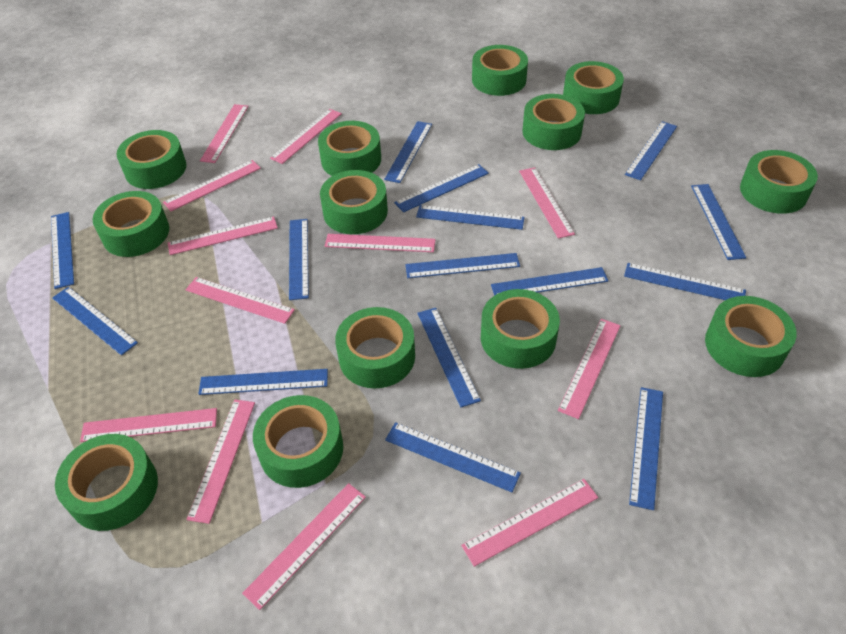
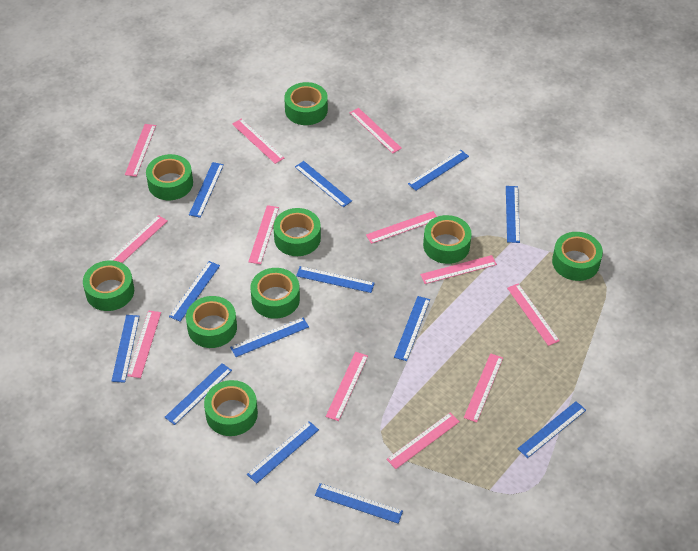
blue ruler: [51,212,74,289] [52,287,138,355] [198,369,328,395] [289,219,309,300] [384,121,432,183] [385,422,521,492] [394,164,489,212] [405,253,520,278] [416,205,525,230] [417,308,481,407] [491,267,608,296] [624,263,746,300] [625,121,677,180] [629,387,663,510] [691,184,746,260] = 15 -> [111,315,139,383] [164,363,232,425] [169,261,220,322] [189,162,224,218] [230,318,309,357] [247,421,319,484] [295,161,352,207] [296,266,375,293] [315,483,403,523] [394,296,430,361] [408,150,469,191] [506,186,520,243] [517,401,586,458] = 13
green tape: [55,434,158,531] [93,191,169,257] [117,130,186,189] [253,395,343,488] [318,121,381,176] [320,170,388,234] [335,307,415,388] [472,45,528,96] [481,289,560,369] [522,94,585,150] [563,61,624,114] [705,296,797,377] [740,150,818,214] = 13 -> [83,260,134,311] [146,154,193,200] [186,296,237,348] [204,380,258,436] [251,268,300,319] [273,208,321,256] [284,82,328,125] [423,215,472,264] [552,232,603,281] = 9

